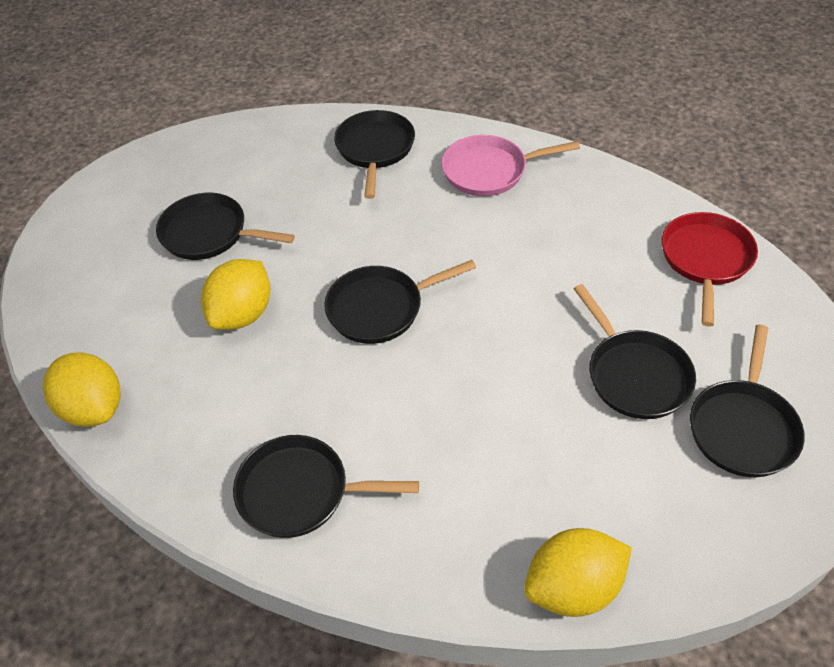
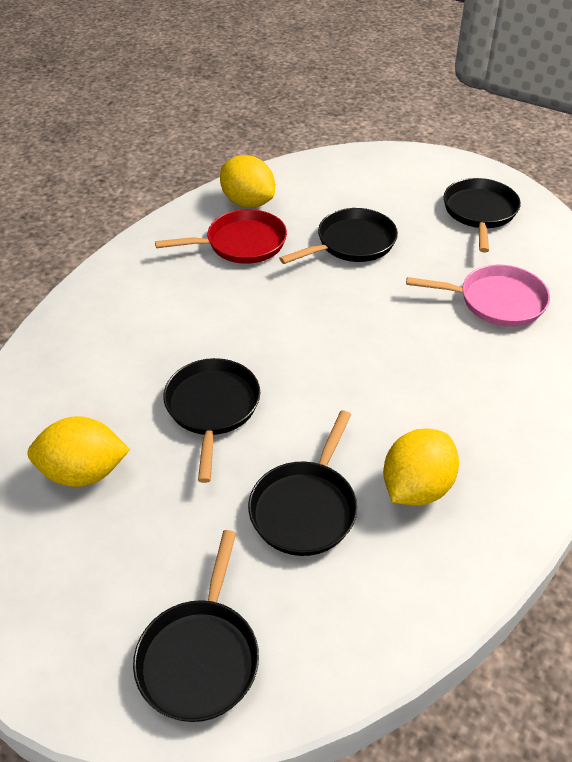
black pan: [156,193,295,260] [233,435,419,538] [324,260,476,344] [334,110,415,199] [574,284,696,419] [690,325,805,477] = 6 -> [133,530,259,722] [163,358,260,483] [248,410,357,556] [279,208,398,264] [443,178,521,252] = 5

